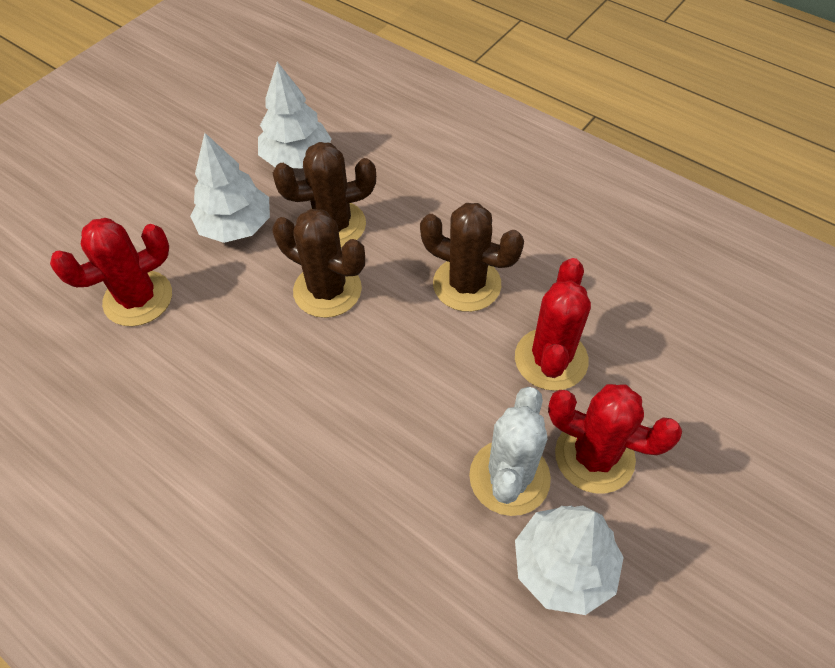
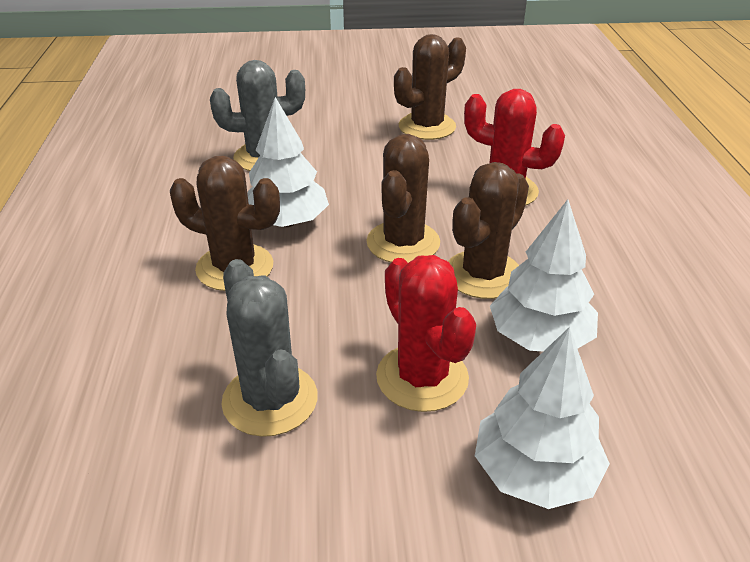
brown cactus: [273,142,376,248] [273,209,365,318] [420,203,524,312] = 3 -> [170,156,280,291] [367,134,440,263] [394,34,466,140] [448,162,529,299] = 4
grey cactus: none = 0 -> [210,60,305,171] [221,259,318,437] = 2
red cactus: [50,218,172,326] [515,258,591,391] [548,384,682,494] = 3 -> [376,255,476,412] [464,89,565,206] = 2
white cactus: [469,387,551,516] = 1 -> none = 0

